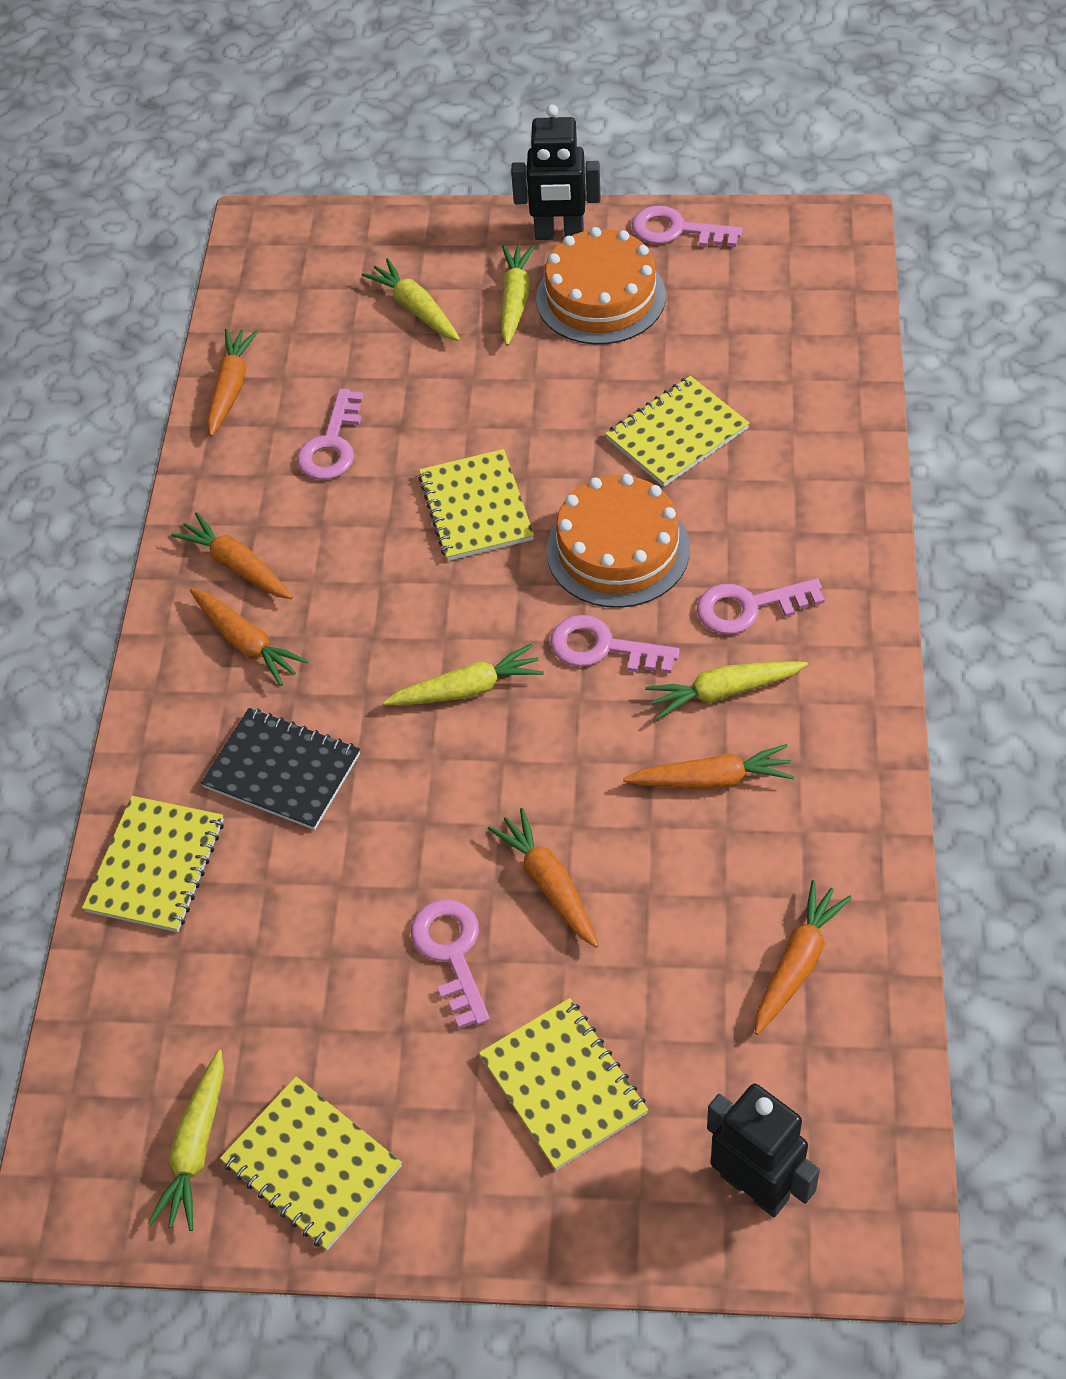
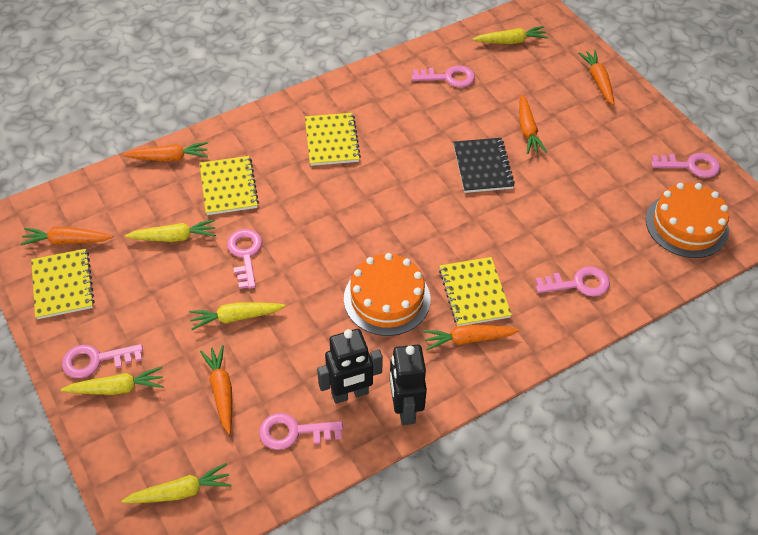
pink key: [297,389,364,480] [411,899,490,1029] [550,615,680,673] [632,205,742,247] [697,578,825,634] = 5 -> [62,344,143,378] [227,229,262,289] [259,413,343,450] [412,65,475,87] [535,266,610,297] [651,153,720,178] = 6
yellow notebook: [82,796,224,932] [220,1076,402,1250] [418,449,534,561] [479,998,648,1170] [605,376,750,487] = 5 -> [31,249,95,319] [200,156,259,215] [305,113,361,166] [439,257,512,326] = 4

